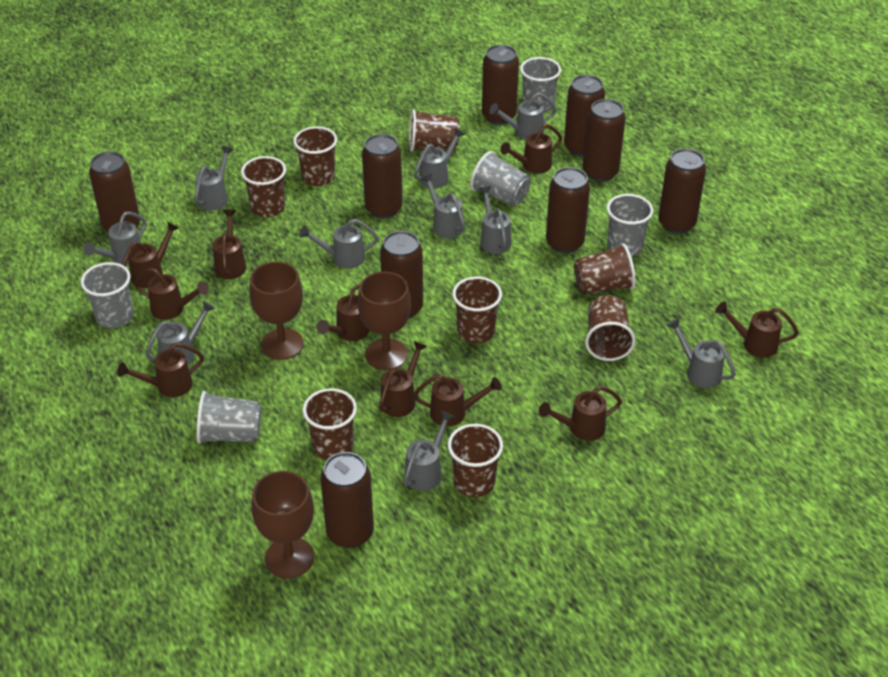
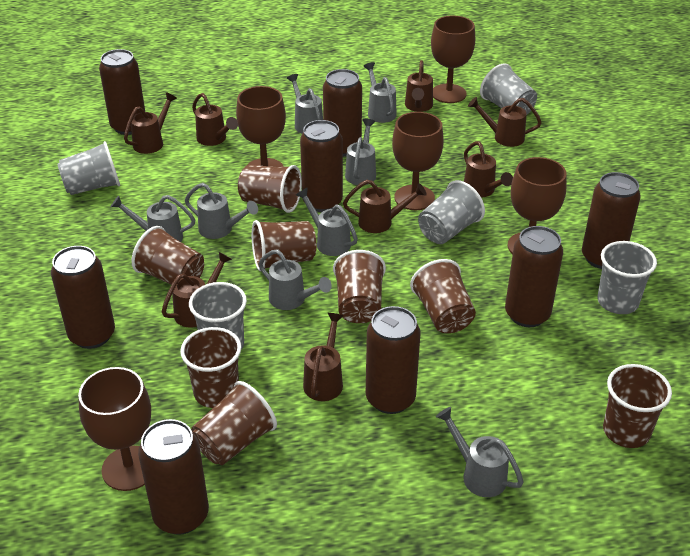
brown can: [89,151,140,232] [320,452,374,548] [362,134,403,218] [380,231,423,319] [482,45,519,125] [546,167,590,253] [564,75,605,156] [583,99,626,182] [658,149,706,234] = 9 -> [51,246,115,349] [99,49,145,135] [138,419,209,535] [300,120,343,212] [323,69,362,157] [366,306,421,414] [505,226,563,327] [582,172,641,269] = 8
brown goblet: [249,262,304,360] [251,471,314,578] [358,272,411,370] = 3 -> [78,367,151,491] [236,86,286,167] [392,112,444,210] [431,16,475,103] [507,157,567,254] = 5
brown watering can: [117,343,204,397] [122,222,179,288] [134,268,209,320] [213,209,246,279] [317,285,370,341] [379,341,427,417] [413,374,502,427] [500,124,562,174] [539,386,622,441] [715,302,799,358] = 10 -> [124,92,177,154] [162,252,232,328] [192,93,238,146] [303,313,343,401] [343,180,427,233] [405,60,433,112] [464,141,513,198] [468,97,542,147] = 8
grey watering can: [84,212,146,265] [145,301,215,365] [195,146,234,211] [299,219,379,269] [403,411,455,491] [414,128,465,189] [421,174,465,238] [479,186,511,254] [489,92,557,139] [667,318,736,388] = 10 -> [111,195,195,242] [185,183,258,239] [258,249,332,310] [287,74,323,134] [296,188,358,256] [345,119,376,185] [364,62,397,123] [436,407,524,497] = 8

